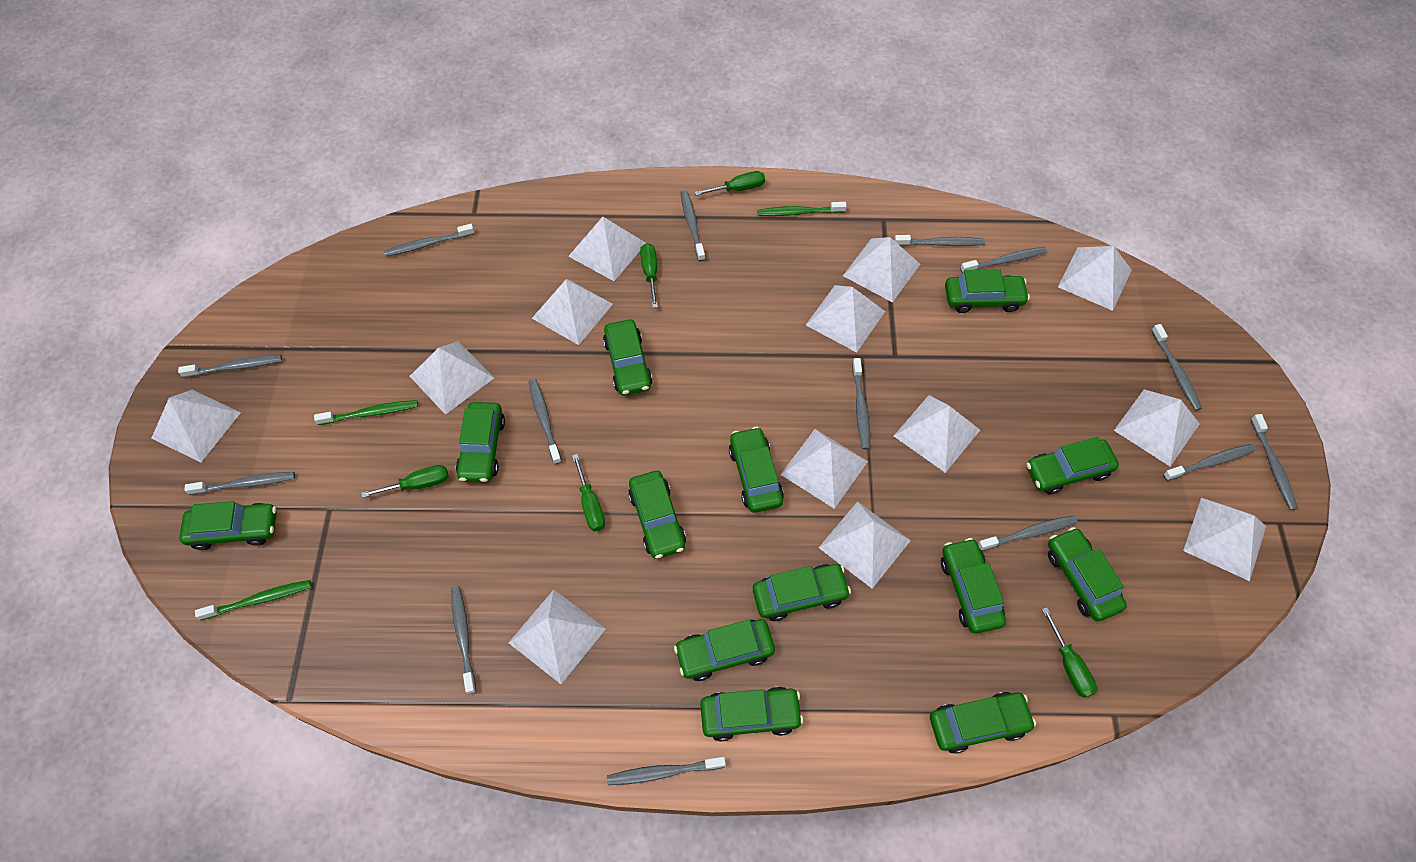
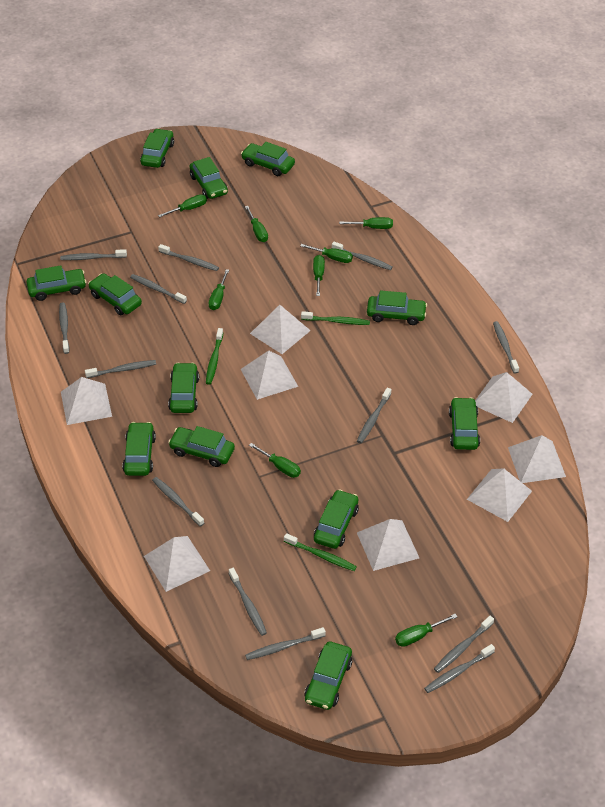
green car: [179,501,277,550] [456,402,505,482] [603,320,653,395] [628,471,686,559] [674,619,775,681] [700,687,803,741] [729,427,784,513] [753,564,851,621] [930,692,1036,754] [941,538,1006,633] [945,269,1030,313] [1026,437,1119,494] [1048,527,1127,621] = 13 -> [26,265,86,301] [88,273,142,315] [122,422,156,476] [140,129,174,168] [168,363,199,413] [168,426,235,467] [190,157,228,199] [241,142,295,176] [304,642,352,710] [314,489,359,549] [367,290,427,325] [449,397,480,450] = 12
green screwdriver: [361,465,448,498] [572,454,605,531] [640,243,658,308] [695,171,765,196] [1042,608,1097,698] = 5 -> [158,194,207,217] [208,269,229,310] [245,206,268,242] [249,443,301,478] [300,244,353,263] [313,255,325,296] [339,217,393,229] [395,614,457,647] = 8
grey toothbrush: [178,355,282,378] [185,472,295,495] [384,224,474,257] [451,586,476,694] [528,379,562,464] [607,757,726,785] [680,190,705,261] [852,358,870,450] [894,235,985,246] [960,247,1047,273] [978,515,1078,551] [1151,324,1202,411] [1163,444,1256,481] [1250,414,1298,510] = 14 -> [59,303,69,354] [60,249,127,260] [85,360,156,378] [130,274,187,304] [152,477,204,527] [158,244,219,271] [229,568,267,636] [245,627,326,660] [332,242,393,270] [357,388,391,443] [424,644,495,693] [434,616,494,673] [493,321,519,374] = 13
white pyramid: [151,390,241,462] [410,341,494,415] [509,590,606,684] [532,279,613,345] [568,217,646,281] [780,429,868,509] [806,285,885,352] [819,501,911,589] [843,237,920,303] [894,395,980,473] [1058,246,1132,311] [1114,389,1199,466] [1183,498,1266,581] = 13 -> [61,377,112,425] [144,536,210,592] [241,350,298,400] [250,305,311,354] [357,519,419,571] [467,468,532,522] [475,372,533,423] [508,435,566,483] = 8

